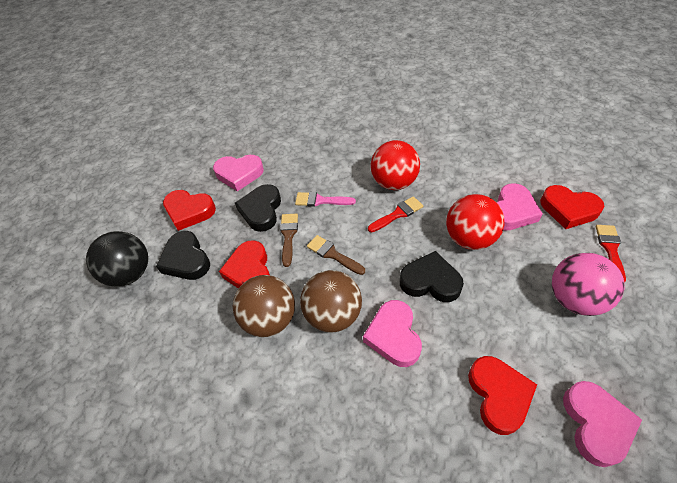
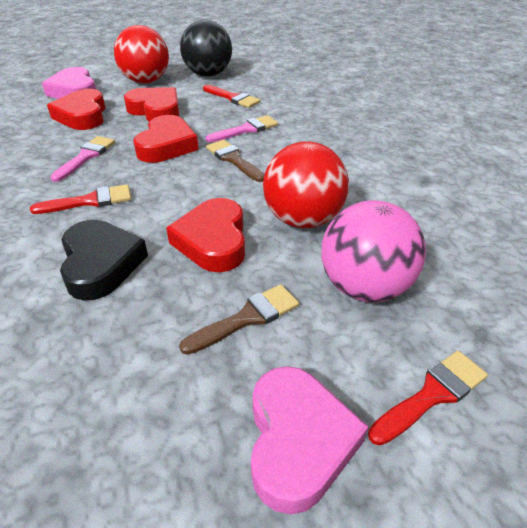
black heart: [156,231,210,280] [235,184,281,232] [400,251,464,302] = 3 -> [60,220,148,301] = 1
brown ball: [233,275,295,337] [300,270,362,333] = 2 -> none = 0
pink brush: [295,192,356,207] = 1 -> [50,136,115,182] [206,115,278,143] = 2
pink heart: [213,155,264,191] [363,300,422,367] [496,183,543,230] [563,381,642,467] = 4 -> [42,67,96,99] [251,366,369,514] = 2
red brush: [368,196,423,232] [596,225,626,283] = 2 -> [30,184,131,214] [203,85,260,108] [368,351,488,446] = 3

